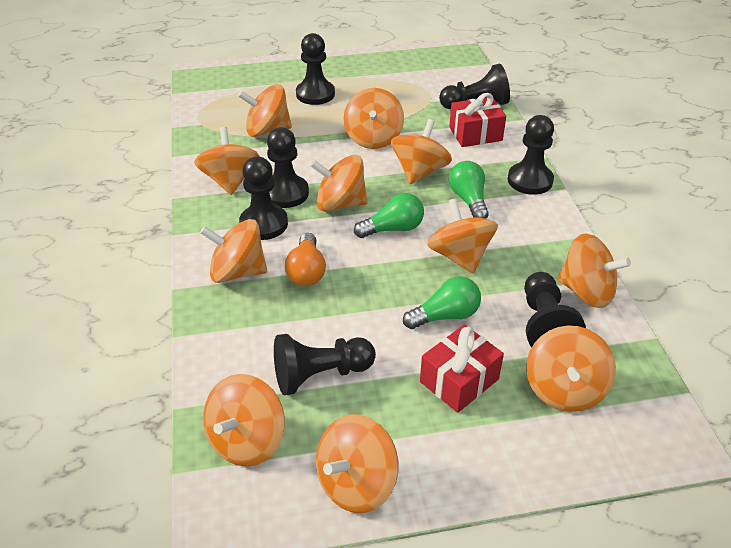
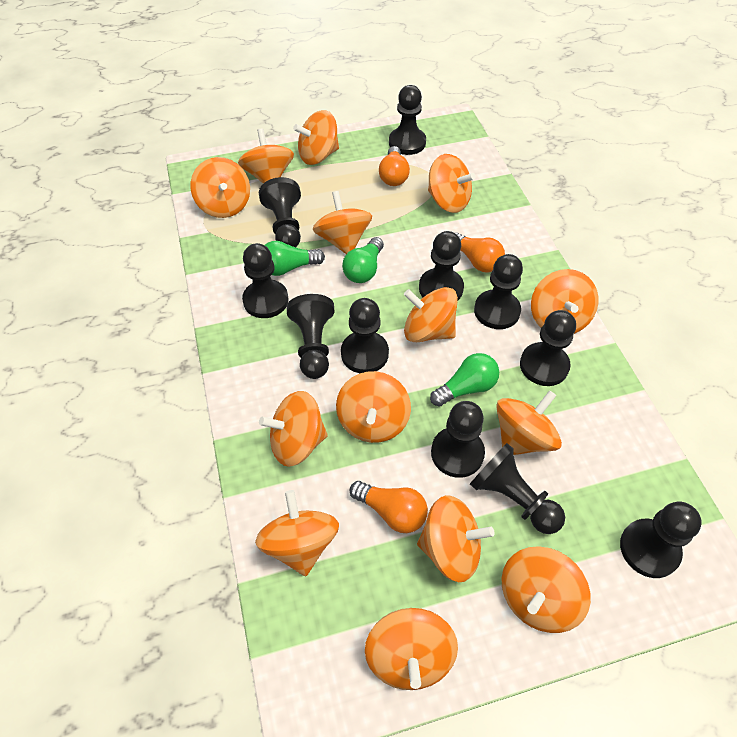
black pawn: [239,156,288,240] [267,127,309,208] [274,334,376,395] [296,33,335,105] [439,64,510,109] [508,115,554,195] [524,272,586,347] = 7 -> [242,243,289,318] [259,177,301,247] [287,294,335,379] [341,298,389,373] [389,85,426,155] [419,231,464,301] [431,401,485,478] [470,443,565,534] [474,254,523,329] [520,310,576,386] [620,502,702,578] = 11
orange light bulb: [285,233,326,286] = 1 -> [350,481,428,533] [379,146,410,186] [455,233,505,272] = 3
orange spinning top: [194,127,260,195] [200,219,267,283] [203,374,285,467] [238,84,292,137] [310,155,368,212] [316,414,398,513] [344,88,404,149] [391,119,452,184] [427,198,498,273] [526,325,616,412] [558,234,631,308] = 11 -> [190,157,250,218] [238,129,294,184] [255,490,339,576] [259,391,328,467] [293,110,339,165] [313,191,372,254] [336,371,411,443] [365,608,458,690] [404,287,458,342] [417,495,495,582] [428,154,475,213] [496,390,562,455] [502,546,591,633] [531,269,598,334] = 14
red gift: [420,324,504,413] [449,93,506,147] = 2 -> none = 0

